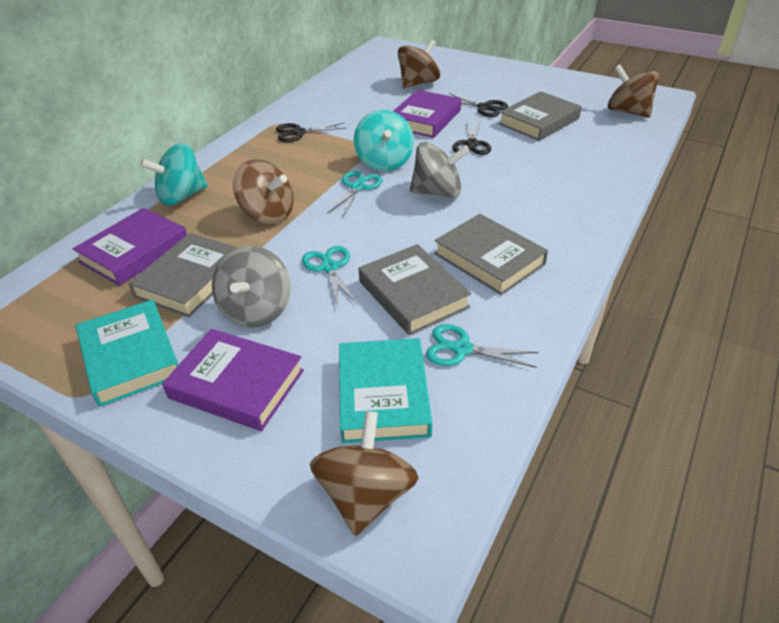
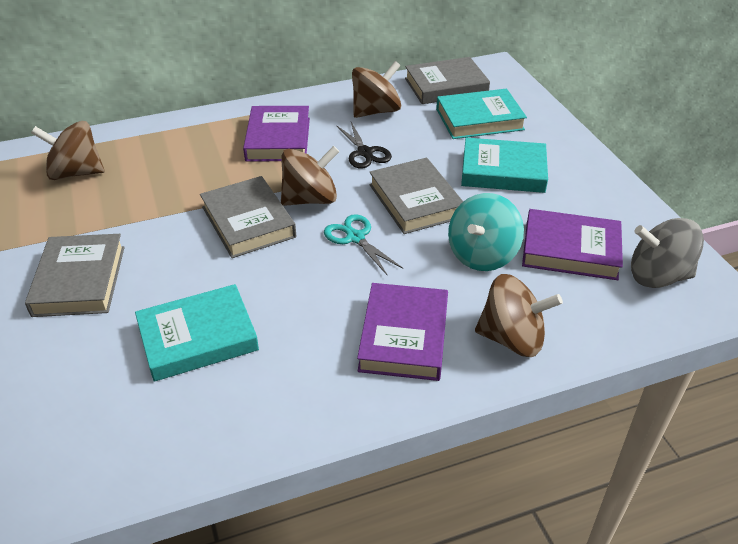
black scissors: [276,122,347,142] [449,93,508,117] [452,120,491,155] = 3 -> [336,122,392,169] = 1
grey spinning top: [212,246,291,328] [410,142,470,198] = 2 -> [631,218,704,288] = 1
turquoise book: [76,300,178,407] [339,338,432,444] = 2 -> [135,284,259,382] [436,89,527,139] [461,138,548,193] = 3
turquoise scissors: [302,246,358,307] [327,171,383,217] [426,324,539,368] = 3 -> [324,214,403,276] = 1
turquoise spinning top: [140,143,208,206] [354,110,414,171] = 2 -> [448,193,524,271] = 1

